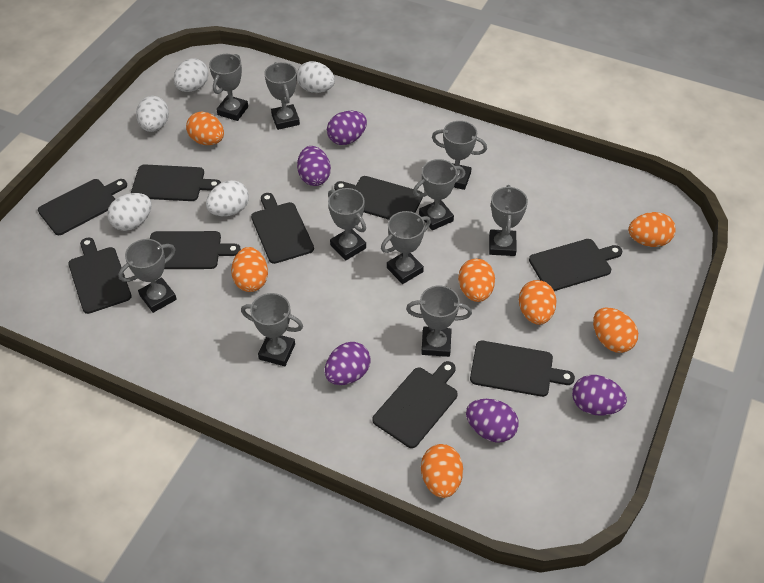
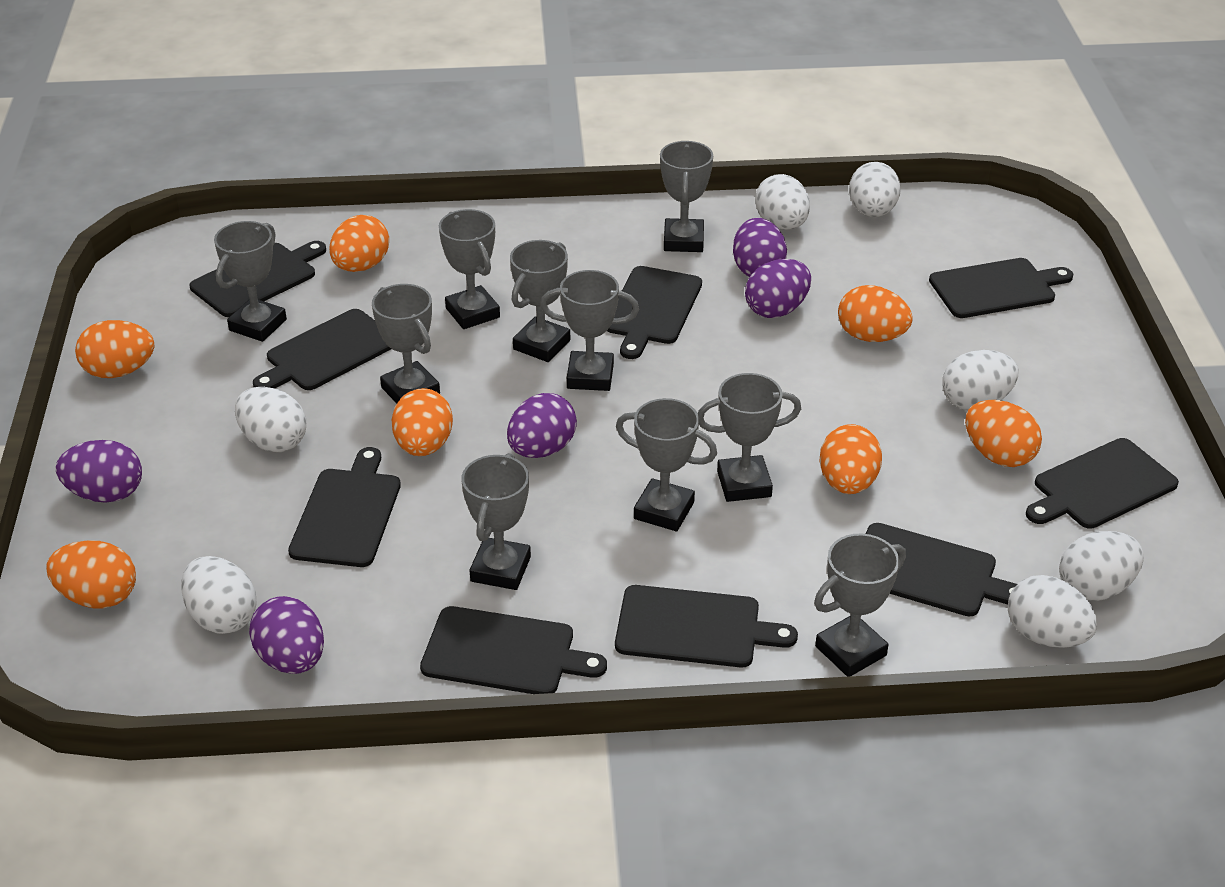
white egg: [107,193,152,231] [136,96,169,132] [173,58,209,92] [206,180,249,216] [297,61,335,93] = 5 -> [181,556,257,634] [235,387,306,452] [755,174,810,230] [849,162,901,217] [942,350,1019,410] [1008,575,1097,648] [1059,531,1144,601] = 7

